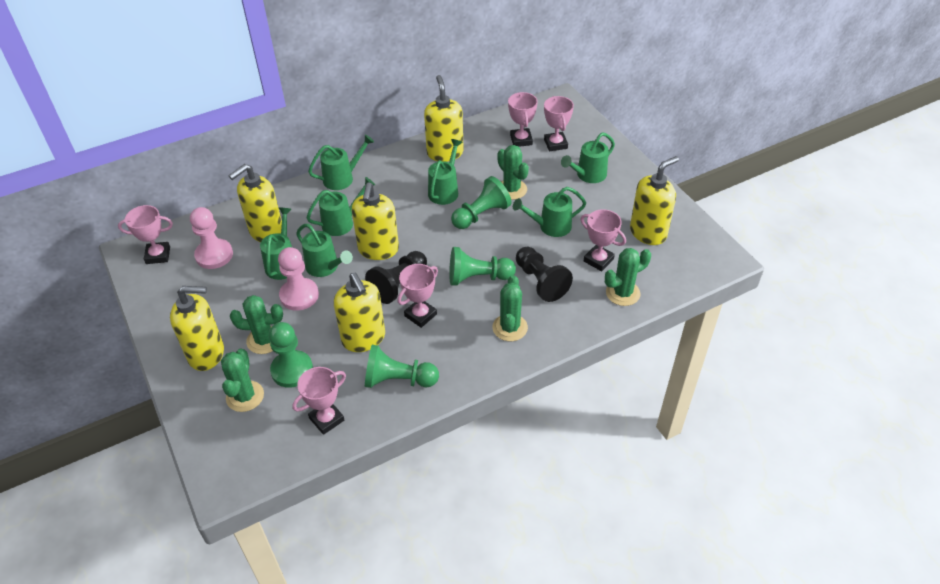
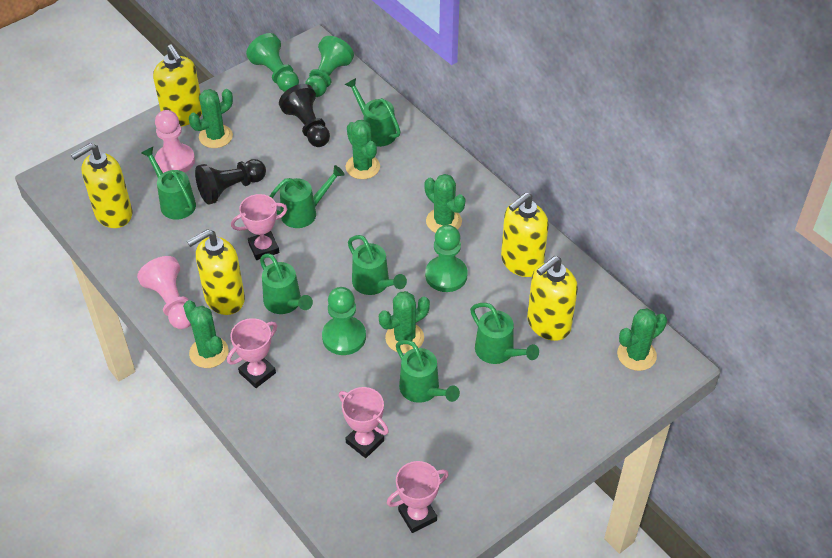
green cactus: [221,349,264,412] [230,295,283,354] [492,275,528,341] [497,145,529,200] [605,248,651,306] = 5 -> [183,300,229,368] [189,89,233,148] [346,120,380,179] [379,291,430,353] [424,174,466,233] [617,308,667,371] = 6
pink trophy: [118,205,173,264] [292,367,346,435] [398,264,438,328] [508,92,538,147] [544,96,574,151] [581,209,626,271] = 6 -> [227,318,277,388] [231,194,287,260] [339,387,389,458] [387,461,449,533] = 4
yellow soap dispenser: [170,286,224,371] [229,164,282,242] [334,273,385,352] [352,182,399,260] [424,75,464,162] [630,156,679,245] = 6 -> [71,143,132,228] [153,44,202,127] [187,229,245,315] [501,192,549,277] [527,256,578,341] = 5

